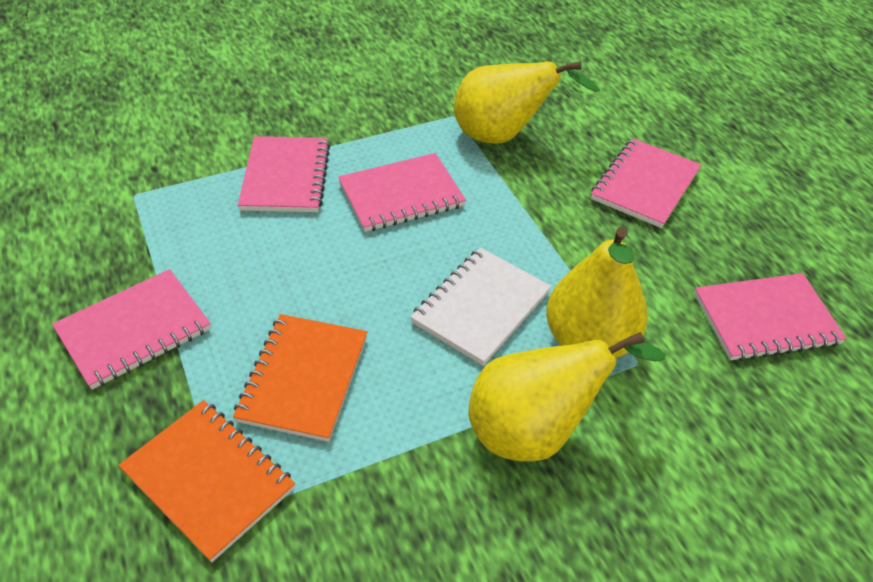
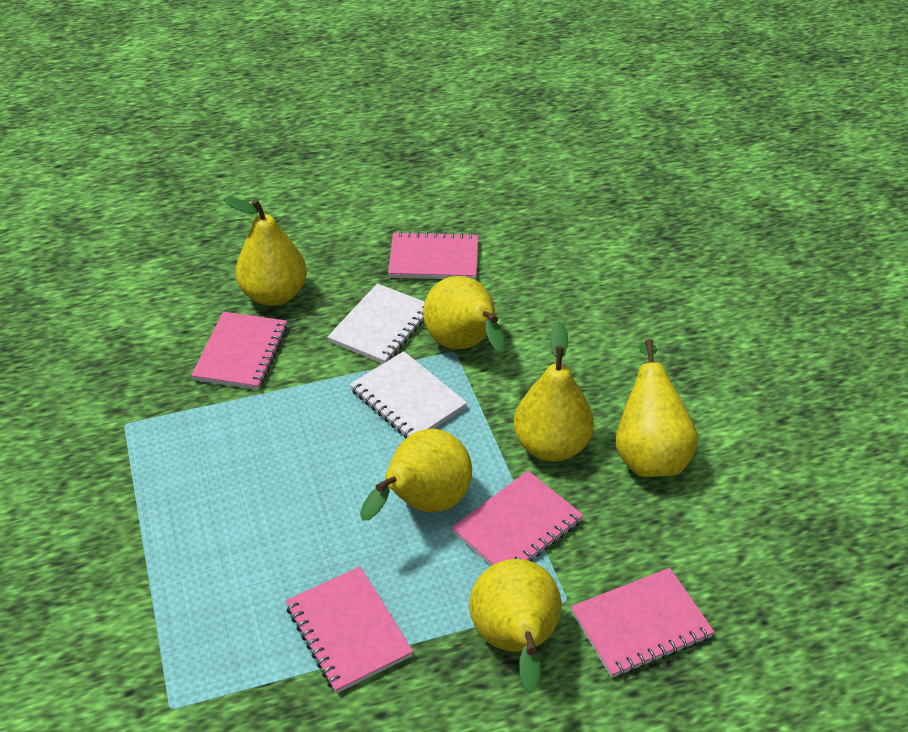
orange notebook: [118,400,295,562] [233,314,367,442] = 2 -> none = 0
white notebook: [410,247,551,366] = 1 -> [327,283,425,364] [350,351,467,439] = 2
yellow pear: [454,61,600,144] [468,332,666,462] [546,227,648,358] = 3 -> [224,197,307,306] [360,429,472,520] [423,276,505,352] [469,559,562,694] [514,321,594,462] [616,339,698,477] = 6

